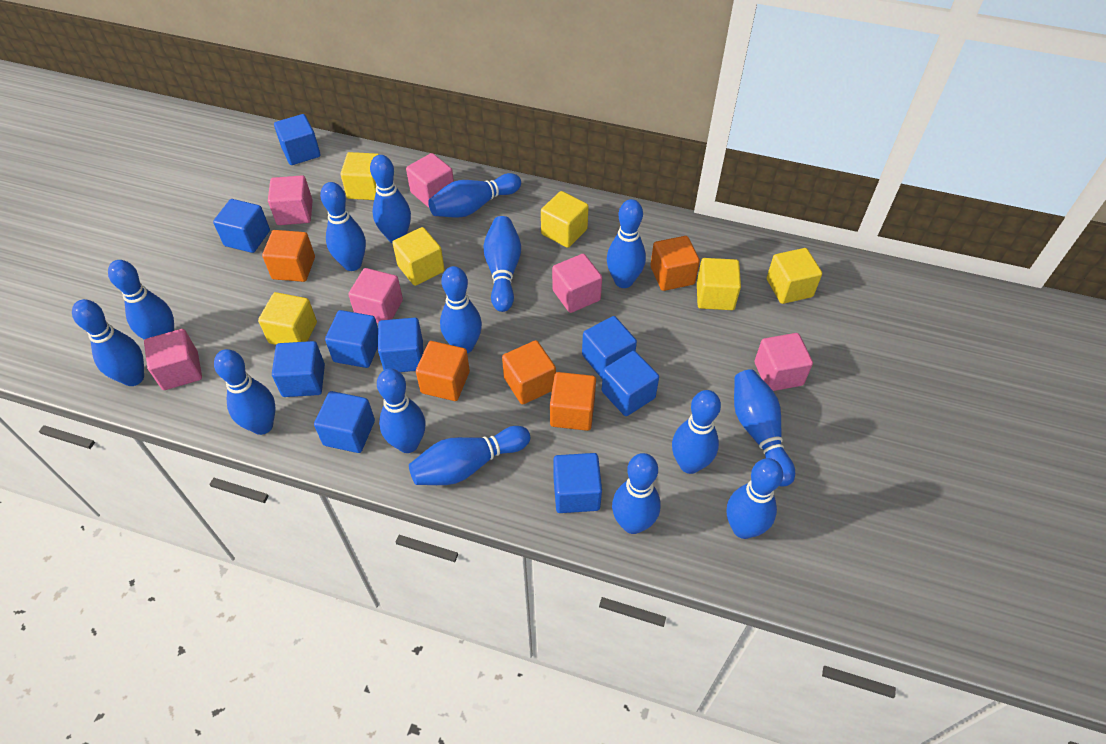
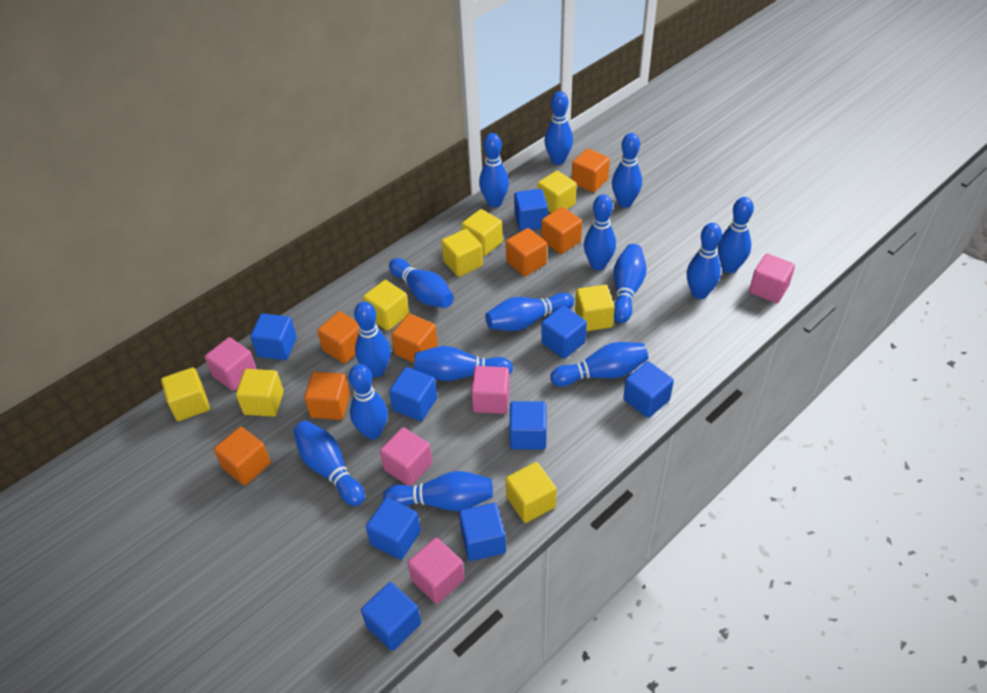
orange cube: [262,230,315,282] [416,341,470,401] [502,340,556,405] [550,372,596,431] [650,236,700,291] = 5 -> [214,427,271,486] [304,371,350,420] [317,311,359,364] [391,314,438,363] [506,228,547,276] [541,207,582,254] [572,148,610,192] = 7
pink cube: [144,329,202,390] [268,175,313,225] [348,268,403,323] [406,153,454,207] [552,254,602,313] [755,333,813,391] = 6 -> [205,337,257,391] [380,427,432,486] [408,538,465,604] [471,366,510,414] [749,254,795,303] = 5
yellow cube: [258,292,317,345] [341,152,380,200] [392,227,445,286] [541,191,589,248] [697,258,741,310] [767,248,822,304] = 6 -> [161,367,210,421] [236,369,284,417] [363,280,409,331] [441,229,483,277] [462,209,503,256] [506,462,557,523] [537,171,577,213] [575,285,615,331] = 8

